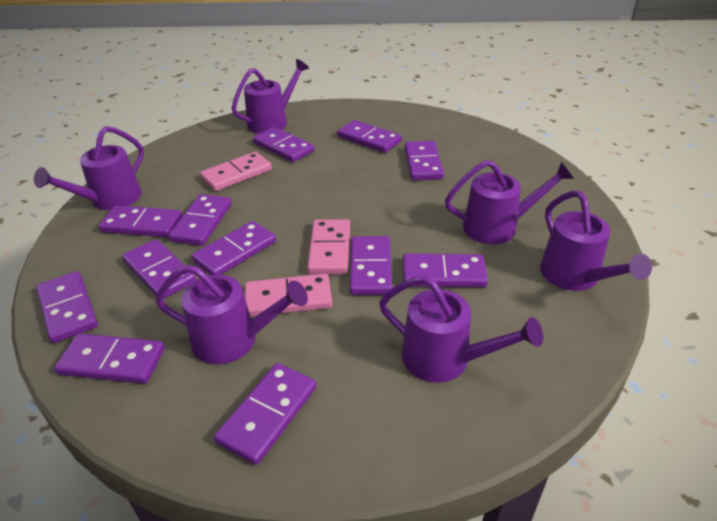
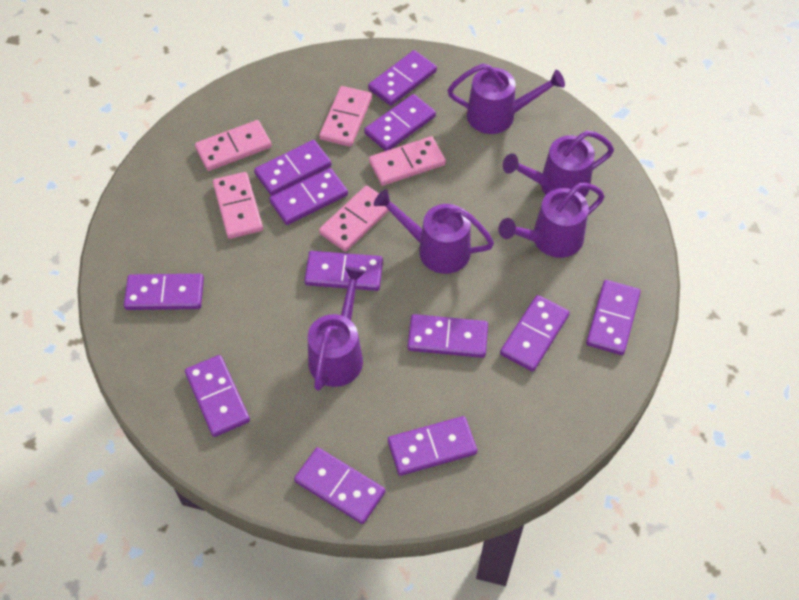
pink domino: [200,152,272,191] [245,274,332,317] [307,219,350,274] = 3 -> [195,120,272,171] [213,172,263,239] [319,86,372,147] [319,185,389,252] [369,136,446,186] = 5
purple watering can: [34,126,144,210] [156,264,308,364] [232,59,309,134] [379,276,543,383] [445,160,574,244] [540,191,652,291] = 6 -> [308,267,366,391] [374,189,494,274] [448,64,565,134] [498,183,605,258] [503,131,614,198] = 5

